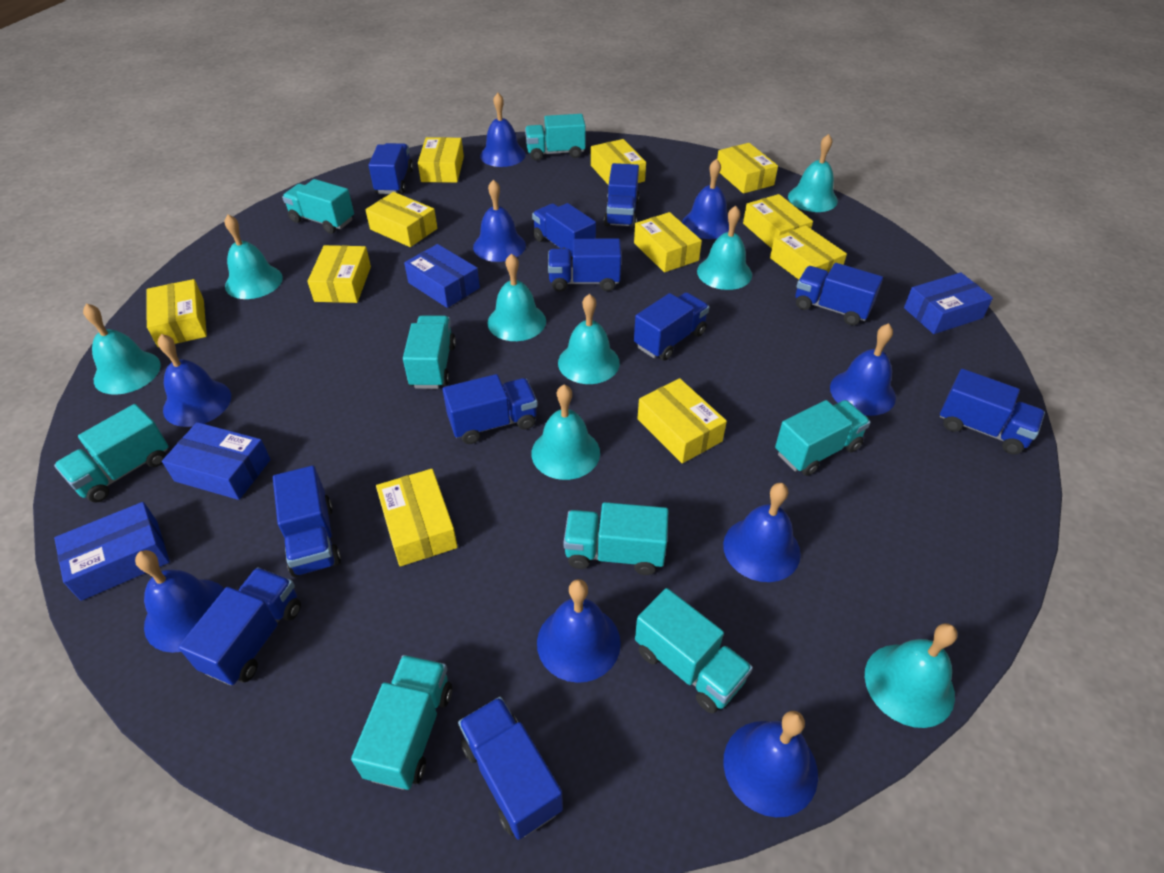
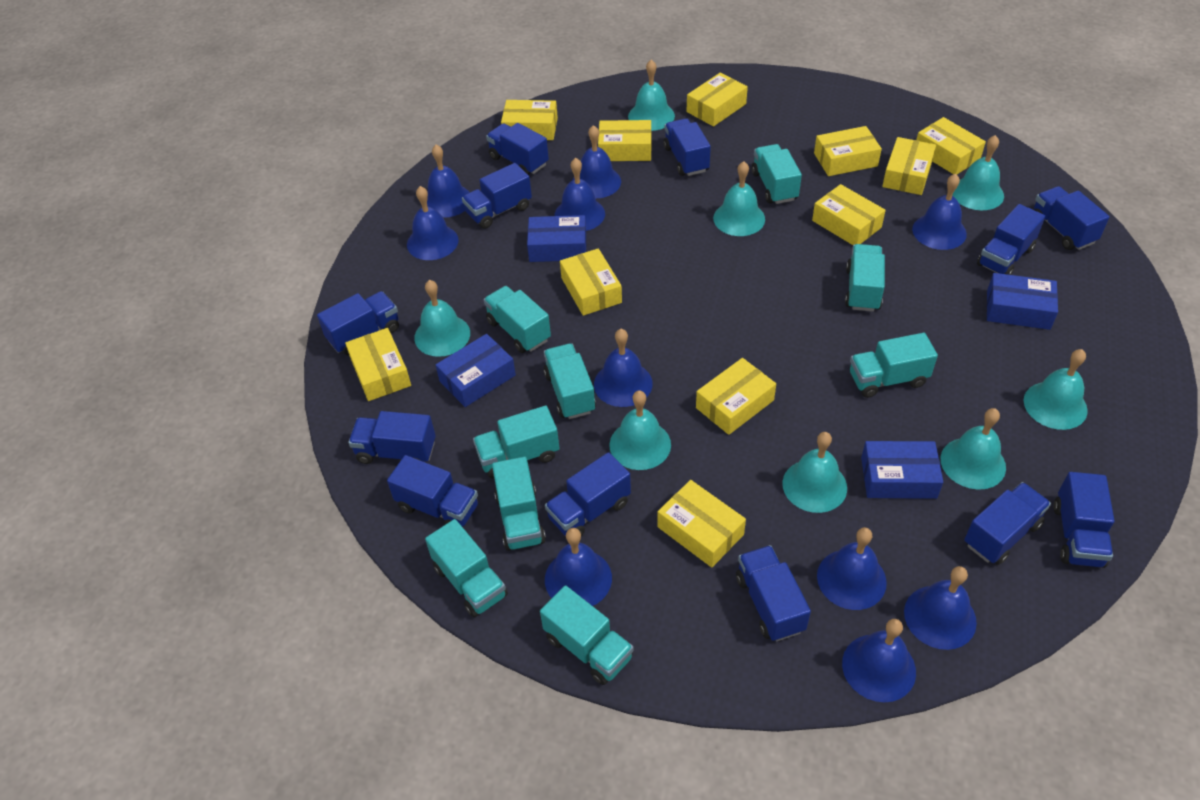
blue bell: [135,550,224,653] [158,334,231,427] [473,180,526,262] [480,93,526,167] [537,579,621,683] [682,159,729,239] [723,483,801,582] [723,711,818,817] [830,323,896,416] = 9 -> [407,186,459,260] [427,145,470,218] [545,528,612,606] [554,158,605,231] [573,125,621,198] [594,329,653,407] [817,527,887,610] [842,619,916,702] [904,566,977,650] [912,174,967,250] = 10
blue truck: [178,567,301,685] [273,466,341,577] [368,143,413,194] [442,374,538,444] [458,697,563,840] [532,203,596,260] [548,238,621,292] [604,163,639,228] [634,292,709,361] [796,263,883,325] [940,369,1045,454] = 11 -> [317,291,399,356] [348,411,436,464] [387,455,478,527] [462,163,532,229] [486,123,549,175] [545,452,631,536] [663,118,711,176] [736,545,811,642] [964,482,1051,565] [977,204,1045,275] [1034,186,1110,250] [1053,472,1114,568] = 12
turquoise truck: [54,404,169,503] [282,179,354,234] [351,655,452,790] [403,315,456,389] [525,114,586,161] [564,502,669,575] [635,588,753,713] [775,400,871,476] = 8 -> [425,519,508,617] [473,406,560,479] [484,286,551,353] [492,457,546,551] [540,586,634,685] [544,343,596,419] [752,144,802,204] [845,244,885,312] [850,333,938,398] = 9

